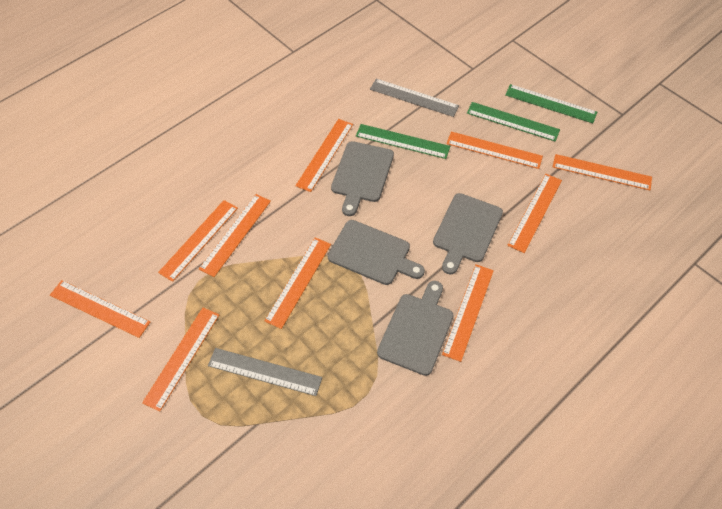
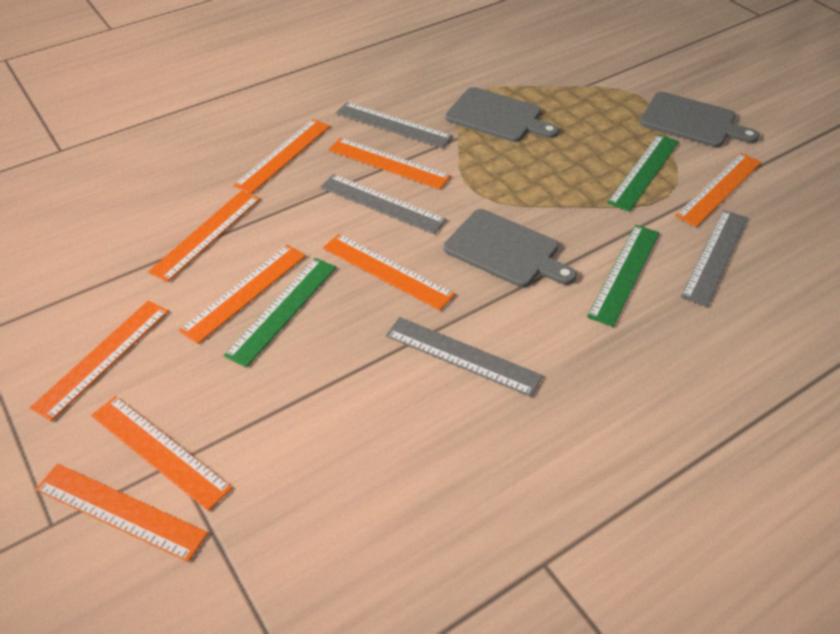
grey cutting board: [327,220,425,285] [331,141,394,216] [377,281,454,376] [433,193,503,274] = 4 -> [444,209,577,287] [445,87,559,142] [640,92,759,147] = 3
grey ruler: [208,348,322,396] [370,79,459,117] = 2 -> [320,174,447,234] [336,102,453,148] [386,317,543,397] [681,210,747,307] = 4
orange ruler: [50,280,150,338] [142,308,219,411] [158,200,238,282] [199,194,271,277] [265,238,331,329] [295,119,353,192] [442,264,494,362] [447,131,543,169] [507,174,562,253] [553,154,652,190] = 10 -> [30,301,169,421] [35,464,208,562] [91,396,232,511] [148,191,260,282] [179,245,306,344] [233,119,330,194] [323,234,455,310] [328,138,451,189] [675,153,762,227] = 9

